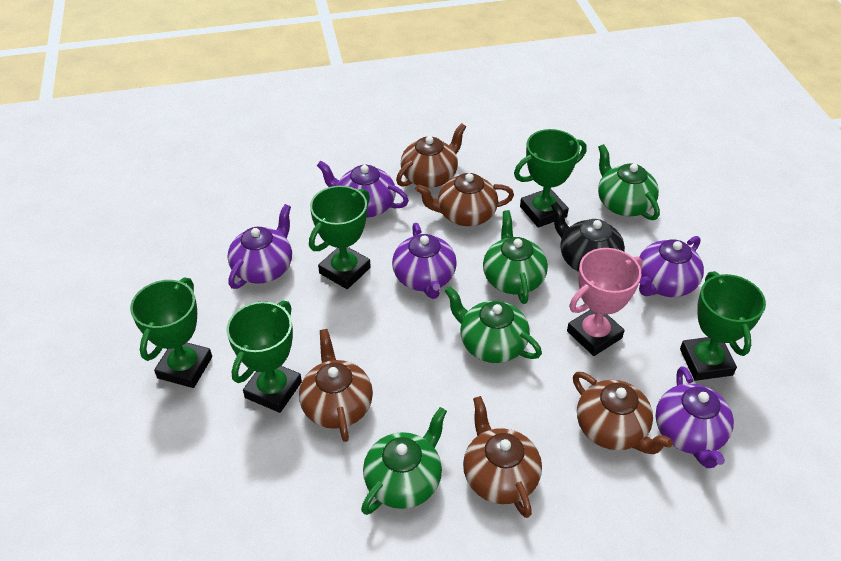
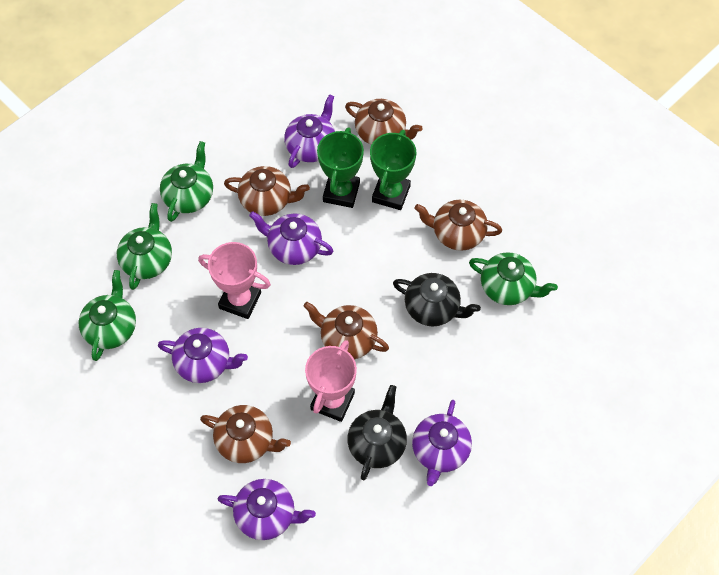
black teapot: [551,202,625,272] = 1 -> [347,385,407,480] [393,273,481,327] = 2
green trophy: [130,277,212,388] [226,301,302,413] [309,186,371,289] [514,129,587,228] [680,271,766,381] = 5 -> [317,127,364,208] [370,130,416,210] = 2
pink trophy: [567,248,643,356] = 1 -> [198,242,271,319] [305,340,357,422] = 2

